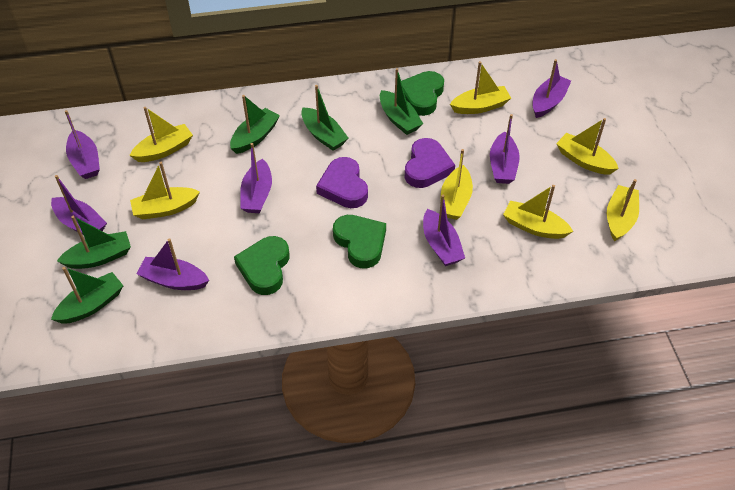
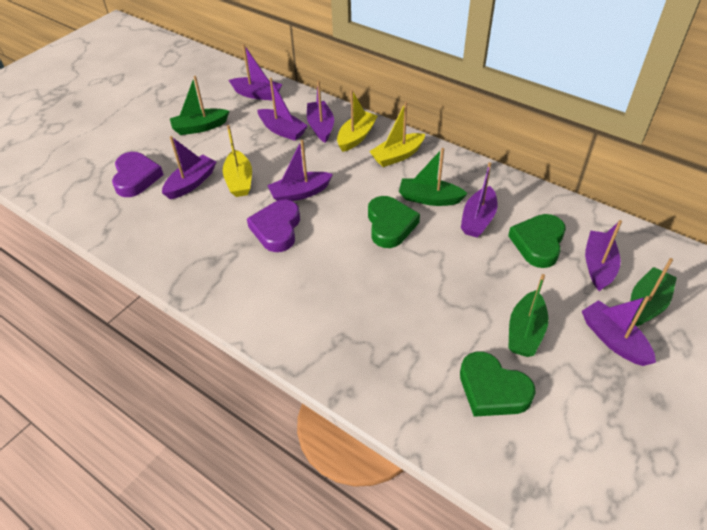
green boat: [51,267,123,324] [57,216,131,269] [230,95,280,154] [301,85,348,151] [380,68,423,135] = 5 -> [170,76,229,135] [399,148,468,206] [508,274,548,357] [631,258,677,326] = 4
purple boat: [51,175,107,234] [65,110,100,179] [137,238,209,290] [240,143,272,213] [423,195,465,266] [490,114,520,184] [532,59,571,118] = 7 -> [162,136,216,199] [229,44,282,101] [258,78,308,141] [267,140,333,201] [307,80,334,143] [461,162,497,238] [582,296,656,366] [585,220,622,291] = 8
yellow boat: [129,107,193,162] [130,162,200,220] [440,149,473,220] [450,61,511,114] [503,185,573,239] [556,118,619,175] [607,179,639,242] = 7 -> [223,125,252,197] [337,90,378,152] [369,102,425,167] = 3

